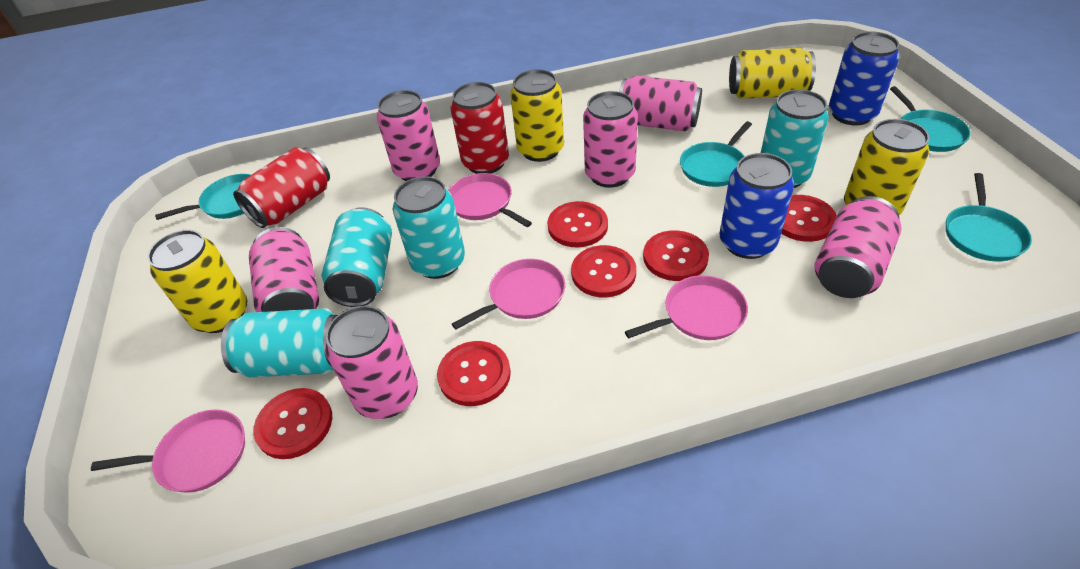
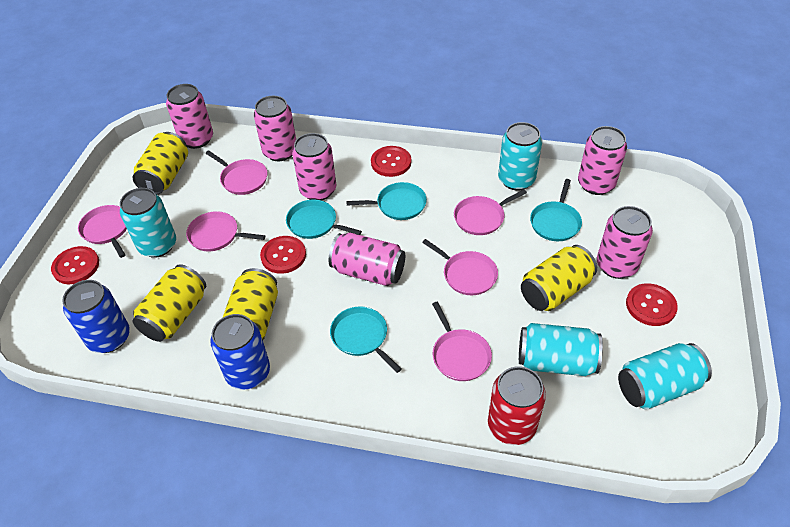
pink pan: [91,409,245,493] [448,173,532,227] [452,259,565,329] [625,275,748,340] = 4 -> [78,205,127,258] [186,211,265,251] [205,150,267,195] [422,239,498,295] [432,302,492,381] [454,189,527,235] = 6
red button: [253,388,332,459] [437,341,511,406] [547,201,608,247] [571,245,636,297] [643,230,709,281] [781,195,837,242] = 6 -> [51,246,99,284] [260,236,306,274] [371,146,411,177] [626,283,678,326] = 4
red can: [233,147,330,228] [451,82,509,174] = 2 -> [488,366,546,445] = 1

